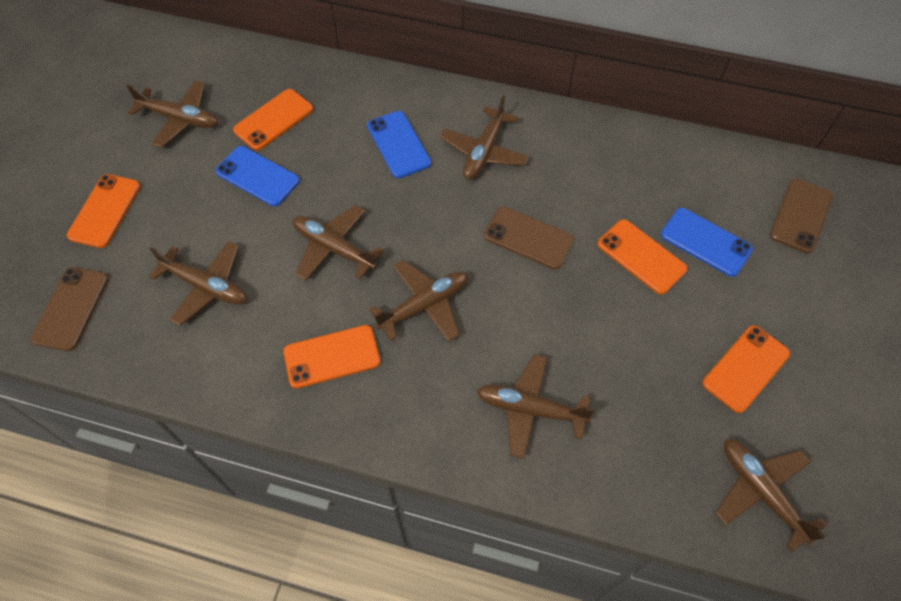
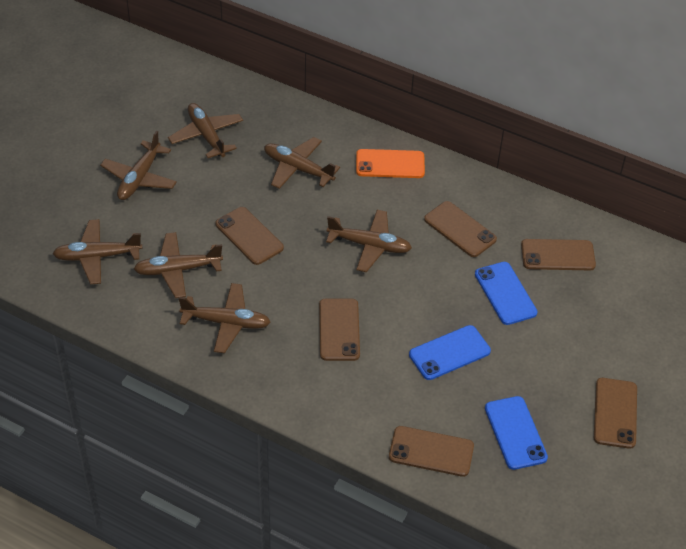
brown phone: [30,267,109,351] [484,207,574,269] [770,178,833,254] = 3 -> [215,207,284,265] [319,298,360,361] [389,426,474,477] [424,201,497,257] [521,239,596,270] [594,378,637,449] = 6
orange phone: [67,174,141,248] [233,89,313,151] [283,325,381,388] [598,219,688,295] [702,325,790,413] = 5 -> [356,149,425,178] = 1

